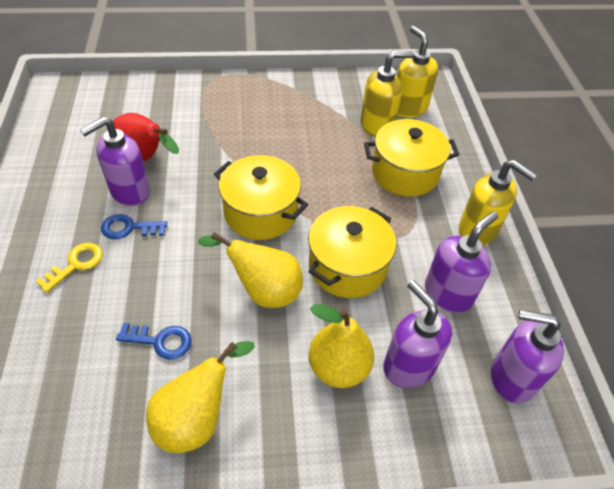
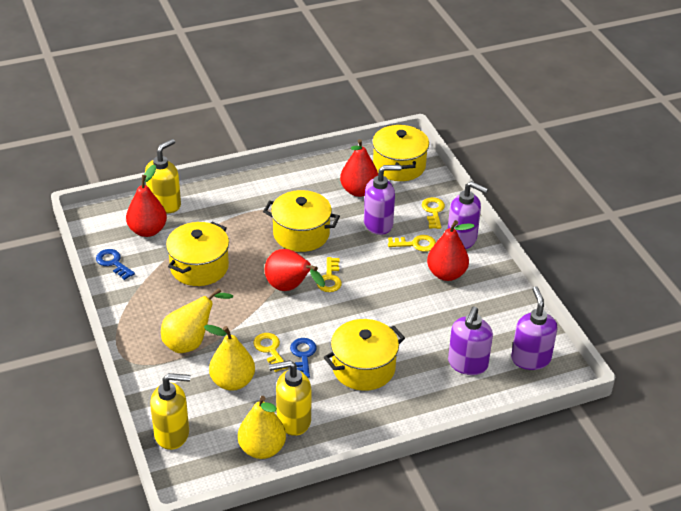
red pear: [113,113,179,162] = 1 -> [126,165,167,237] [265,249,325,291] [340,139,378,197] [427,220,474,281] = 4
yellow key: [35,243,103,293] = 1 -> [253,333,288,372] [317,257,342,292] [388,235,436,252] [422,197,445,229] = 4
yellow pot: [214,155,308,240] [308,206,396,298] [364,119,459,196] = 3 -> [166,222,229,286] [263,190,340,252] [324,319,405,391] [372,124,429,181] = 4

